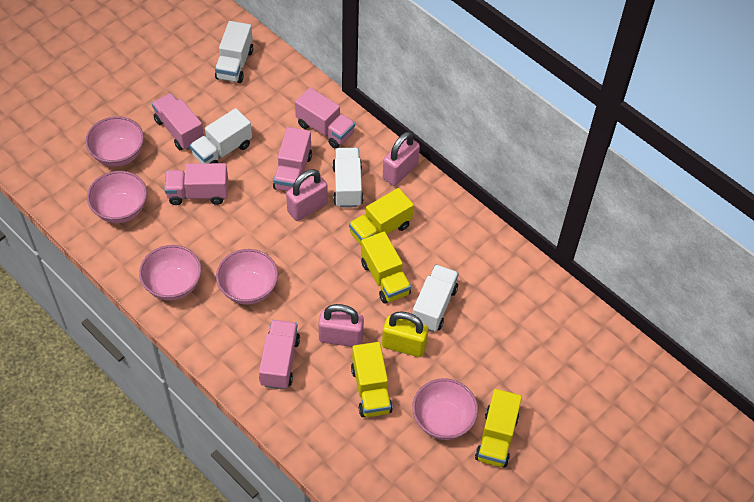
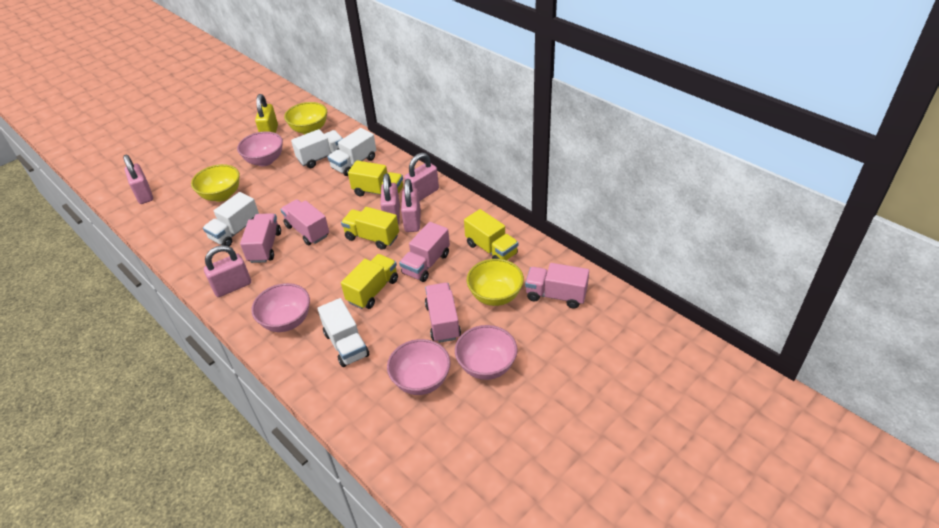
pink bowl: [85,116,144,167] [87,171,147,223] [139,245,202,301] [216,249,278,305] [412,378,478,440] = 5 -> [237,131,283,166] [251,283,310,332] [387,339,451,395] [455,325,518,380] = 4
pink padlock: [286,169,328,221] [318,304,364,347] [383,132,420,186] = 3 -> [123,155,153,204] [204,245,251,297] [380,173,400,225] [401,179,421,232] [404,153,439,201] = 5
yellow bowl: none = 0 -> [191,164,240,202] [284,102,327,134] [467,259,524,306] = 3

